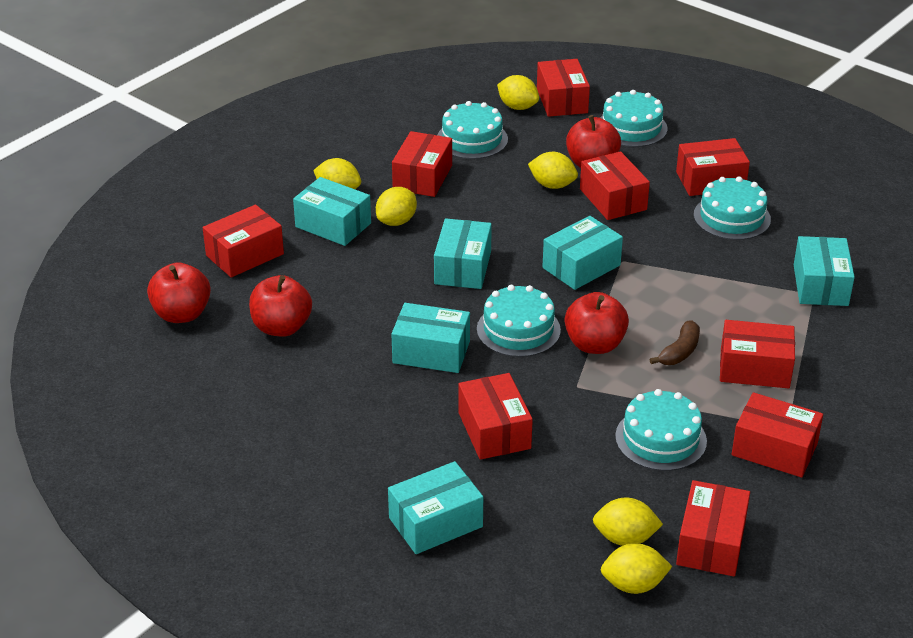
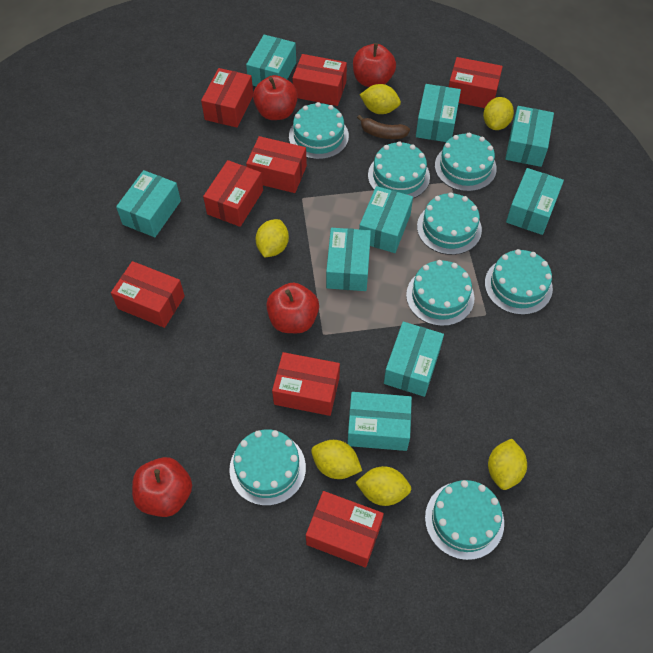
red box: [203,205,284,278] [392,131,452,197] [459,373,533,460] [537,59,590,117] [580,151,650,220] [676,138,750,196] [676,480,750,577] [720,320,795,388] [732,392,823,478] = 9 -> [111,261,185,328] [201,68,253,127] [203,160,263,227] [246,136,307,193] [272,352,340,416] [292,54,347,106] [306,491,384,568] [449,57,503,108] = 8
turquoise box: [293,177,371,246] [388,461,483,554] [392,303,470,373] [434,218,492,289] [543,216,623,290] [794,236,855,306] = 6 -> [116,170,181,237] [246,35,296,86] [326,228,371,291] [347,392,412,451] [359,186,413,253] [384,322,444,397] [416,84,461,142] [505,106,554,167] [506,168,564,235] = 9
turquoise cake: [437,101,508,159] [477,285,561,357] [600,90,668,147] [615,389,707,471] [694,176,771,240] = 5 -> [229,429,306,506] [289,102,349,159] [368,141,430,198] [406,260,475,326] [417,192,482,255] [425,480,504,560] [435,133,497,191] [485,249,553,315] = 8

